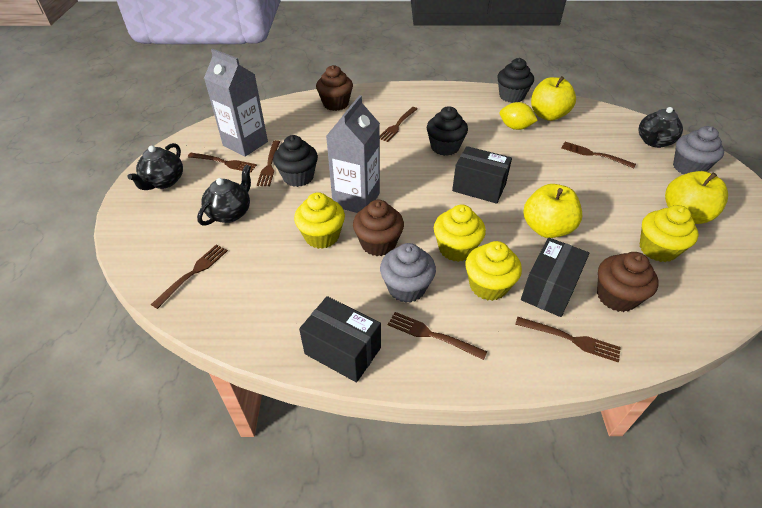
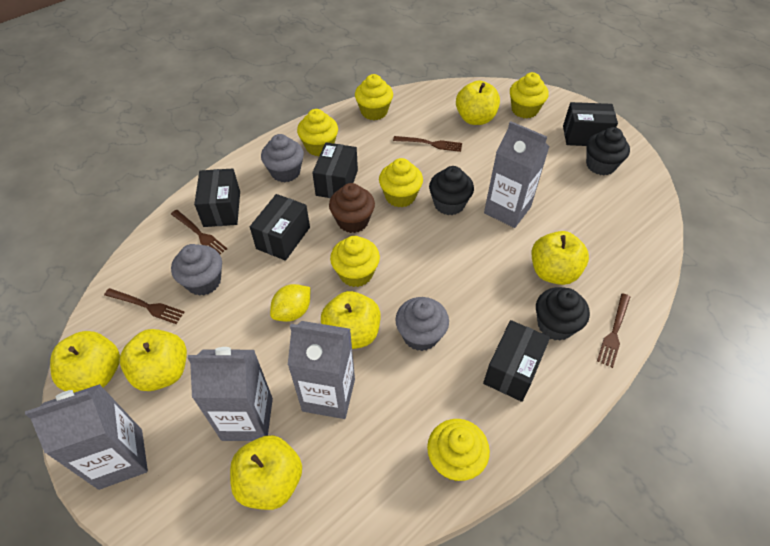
black box: [299,296,381,383] [452,146,512,204] [521,237,589,317] = 3 -> [194,168,240,227] [250,194,310,261] [312,142,358,198] [483,320,550,402] [563,102,618,146] = 5
black teapot: [127,143,183,190] [197,165,251,226] [639,107,683,148] = 3 -> none = 0
brown cupcake: [316,65,353,111] [353,200,404,256] [597,252,659,312] = 3 -> [329,183,375,233] = 1
brown fork: [151,244,228,309] [188,153,257,173] [257,140,280,186] [380,107,417,142] [388,312,487,360] [515,317,621,362] [561,142,636,168] = 7 -> [104,288,185,324] [171,210,227,254] [393,136,462,152] [597,293,630,368] = 4
grey carton: [204,49,268,157] [326,95,380,213] = 2 -> [25,384,148,490] [188,347,273,441] [288,321,355,419] [484,121,549,228] = 4
grey cupcake: [380,243,436,303] [673,126,724,174] = 2 -> [171,244,222,296] [261,134,304,182] [395,297,449,351] = 3
yellow apple: [524,184,582,238] [531,76,576,121] [665,171,728,224] = 3 -> [50,331,120,393] [120,329,187,391] [230,435,302,510] [321,291,381,349] [456,80,500,125] [532,231,589,285] = 6
yellow cupcake: [294,192,345,249] [434,205,486,262] [466,241,522,301] [640,205,699,262] = 4 -> [297,109,338,156] [330,236,380,287] [355,74,393,120] [379,158,423,207] [427,419,490,481] [510,72,549,118] = 6

